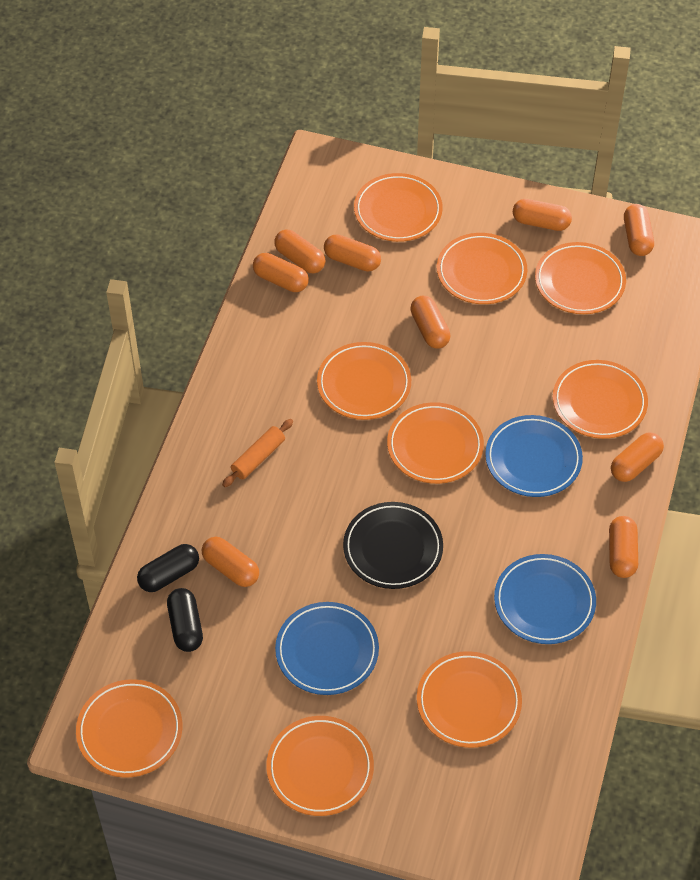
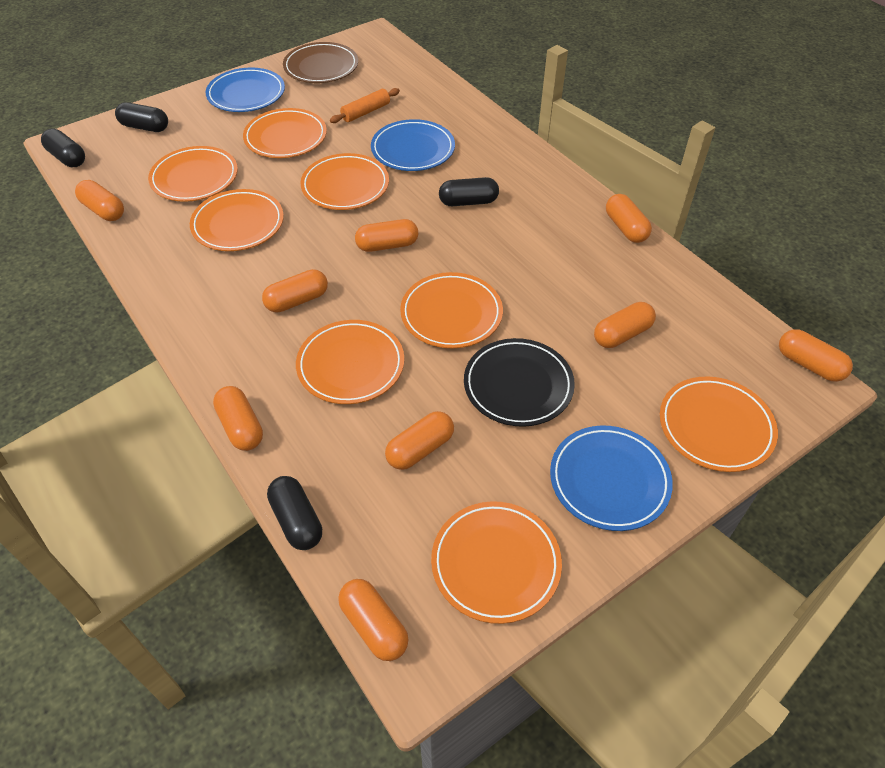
black capsule: [137,544,199,592] [167,588,203,652] = 2 -> [41,129,85,167] [115,102,168,132] [267,476,322,550] [439,177,499,206] = 4
brown plate: none = 0 -> [283,42,358,83] = 1
orange plate: [76,679,182,778] [266,716,374,816] [317,342,411,420] [354,173,443,242] [387,402,484,484] [417,651,522,748] [437,233,527,304] [535,242,626,314] [553,360,648,439] = 9 -> [148,146,238,202] [190,189,284,251] [243,108,327,158] [296,320,404,404] [300,153,389,210] [400,272,503,348] [431,501,562,624] [660,376,778,472] = 8

